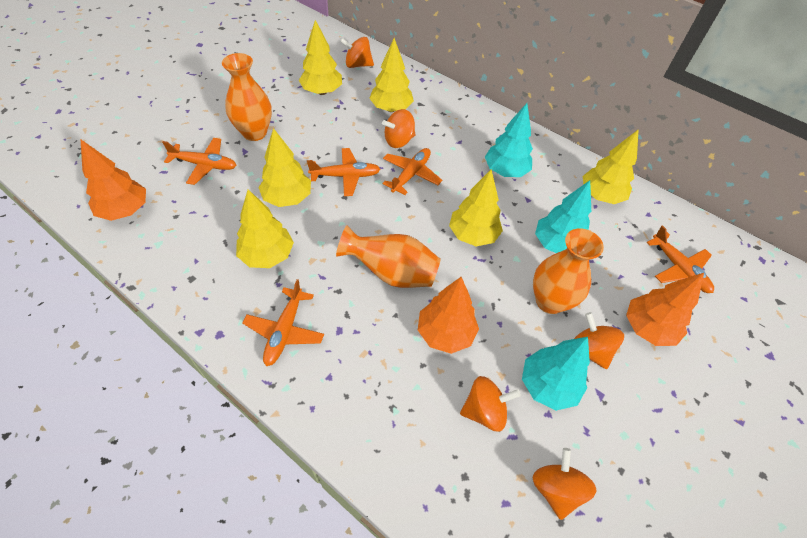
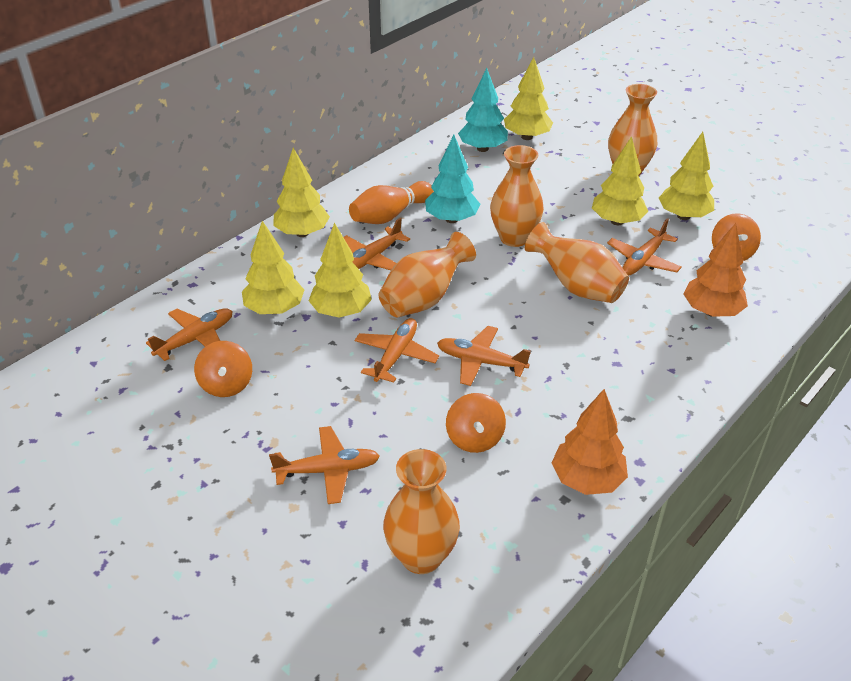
orange bowling pin: none = 0 -> [349,181,434,224] = 1
orange plane: [162,138,237,185] [242,279,324,366] [307,148,381,196] [382,148,442,195] [646,225,714,293] = 5 -> [146,308,232,361] [269,426,380,504] [343,218,410,270] [355,318,439,383] [437,326,531,386] [607,218,682,276] = 6
orange spinning top: [340,37,374,68] [382,109,416,148] [460,376,521,432] [533,448,596,520] [574,312,624,369] = 5 -> [194,341,252,397] [446,393,506,453] [712,213,761,261] = 3
orange tree: [80,139,146,221] [418,277,479,354] [626,273,704,346] = 3 -> [552,389,628,495] [683,223,748,317] = 2
orange vase: [222,53,272,141] [336,225,441,288] [533,228,604,314] = 3 -> [378,232,476,317] [383,449,460,574] [490,145,544,247] [525,222,629,303] [608,84,657,176] = 5
turquoise tree: [485,103,533,177] [522,337,590,411] [535,180,591,253] = 3 -> [425,135,480,223] [458,68,508,152] = 2

